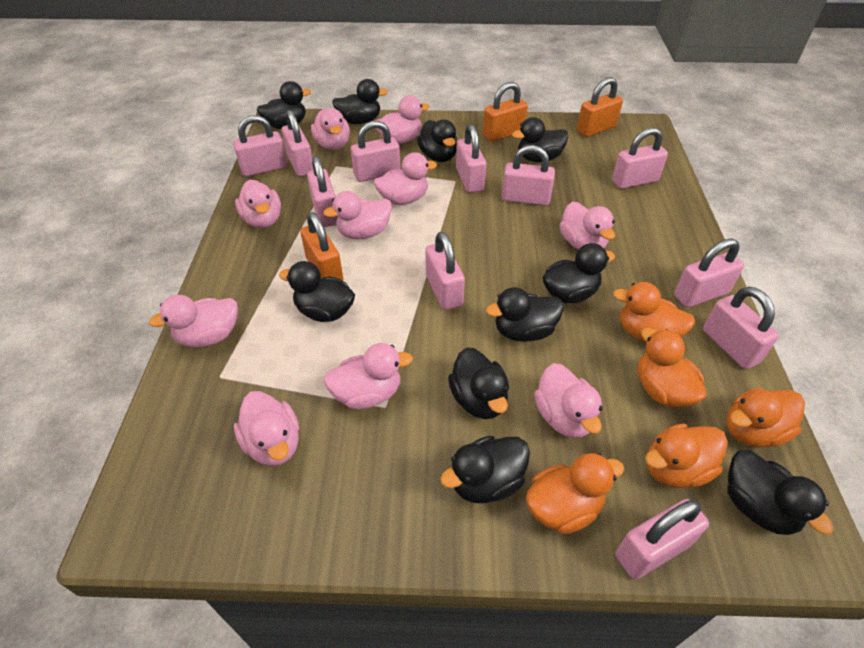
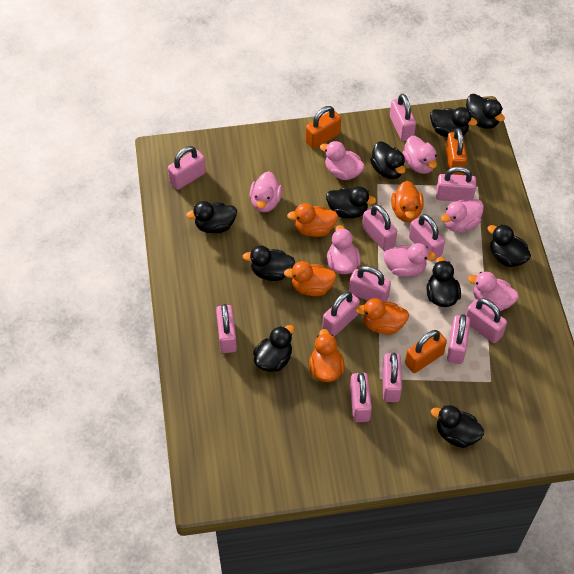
pink duck: [149,295,238,348] [234,391,299,466] [235,179,281,228] [311,108,350,150] [324,191,392,239] [324,343,413,409] [374,152,437,205] [375,95,429,144] [534,363,602,438] [560,201,615,250] = 10 -> [250,171,282,212] [320,141,365,180] [327,225,361,274] [383,243,436,277] [402,136,437,174] [441,199,484,232] [468,272,519,311] = 7
pink padlock: [233,115,287,176] [282,110,313,176] [307,156,338,227] [351,121,400,182] [425,232,465,310] [456,124,486,193] [502,145,555,206] [612,128,668,189] [616,499,709,579] [674,239,744,307] [703,287,779,369] = 11 -> [168,146,206,190] [216,304,237,353] [322,291,360,337] [349,266,391,302] [350,372,372,422] [362,204,397,251] [382,353,402,402] [390,94,416,141] [409,214,445,261] [436,166,476,201] [447,314,470,364] [466,298,507,343] = 12

